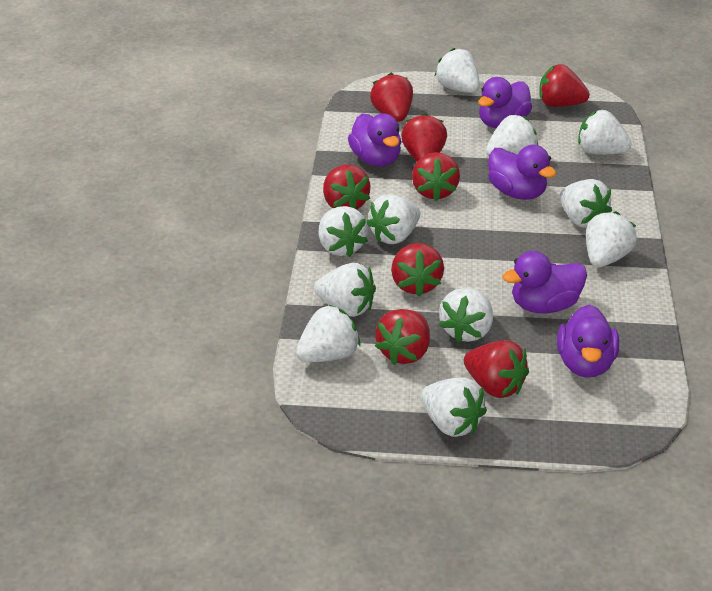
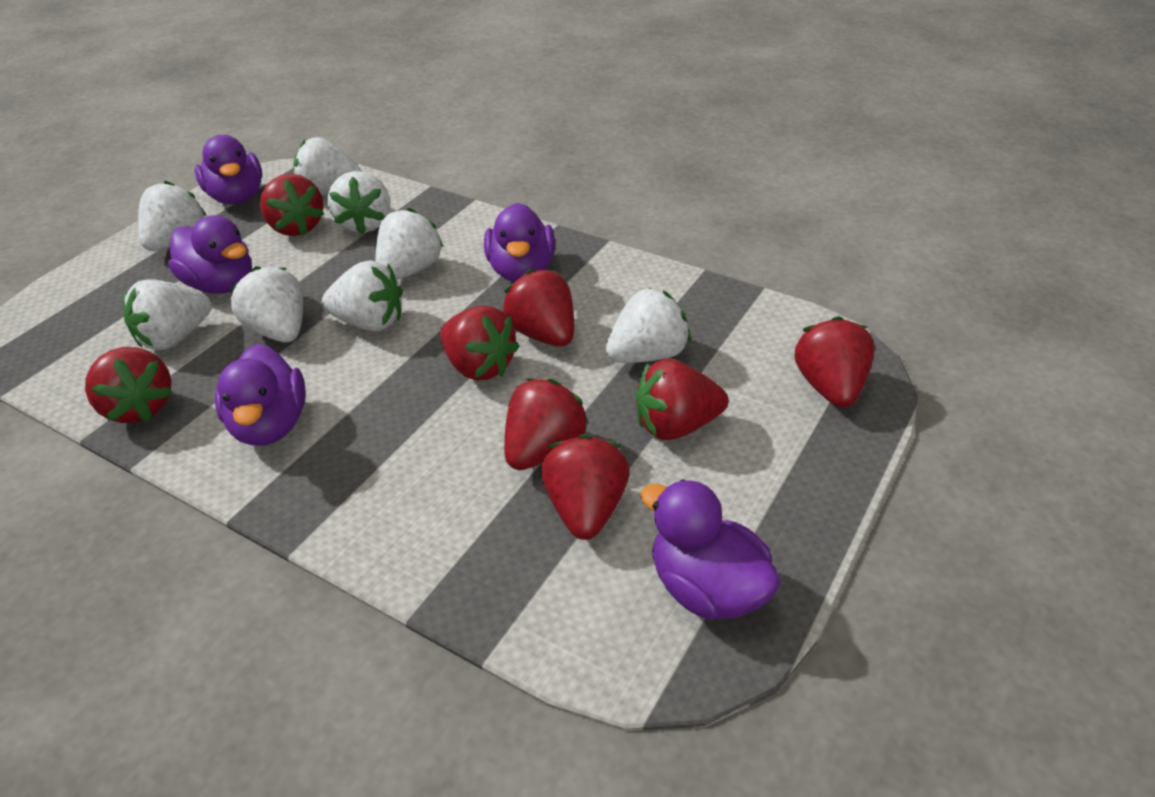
white strawberry: [296,305,360,362] [314,263,376,317] [319,206,368,257] [367,194,420,244] [421,377,487,437] [435,48,480,93] [439,288,493,343] [486,115,538,156] [560,179,612,228] [578,110,632,155] [586,211,637,267] = 11 -> [123,279,212,350] [138,181,207,251] [230,266,303,342] [294,137,362,195] [322,260,403,331] [328,171,390,235] [376,208,444,280] [606,288,691,363] = 8

